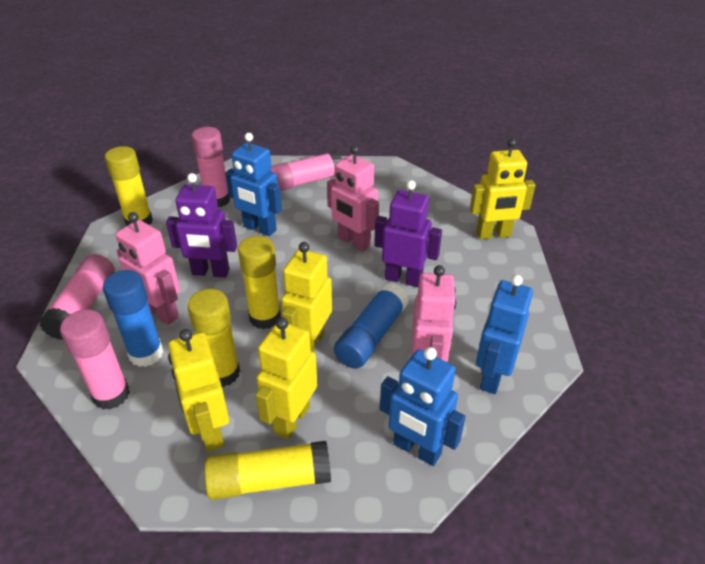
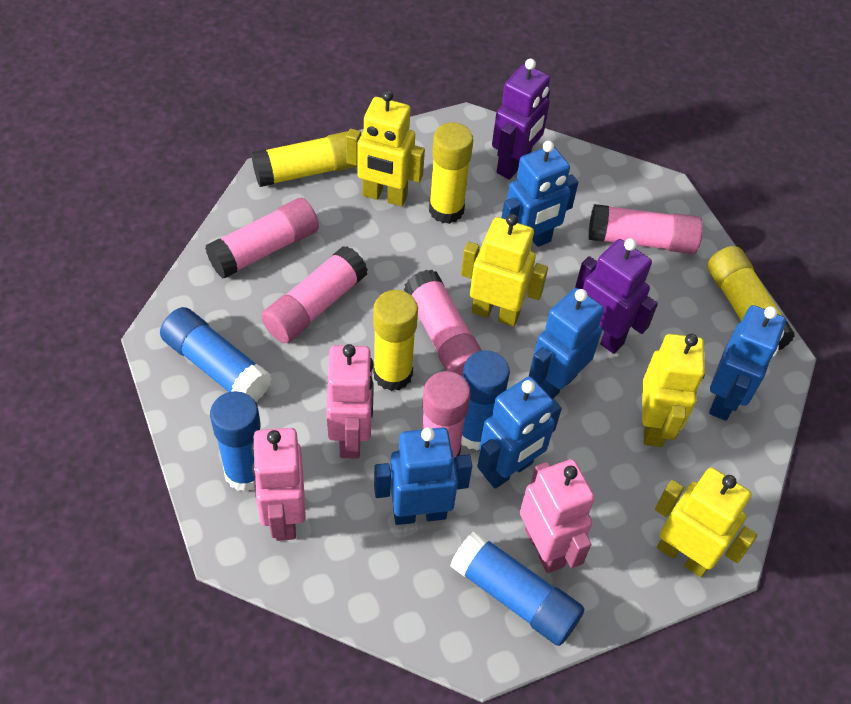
blue glue stick: [103,270,164,367] [334,282,409,369] = 2 -> [160,307,272,402] [210,391,260,492] [450,530,585,646] [461,350,510,450] = 4
blue robot: [225,133,282,236] [380,347,466,466] [476,275,533,394] = 3 -> [374,427,472,525] [477,377,562,489] [502,141,578,247] [529,288,604,399] [709,305,786,421] = 5
pink glue stick: [39,254,115,340] [60,309,130,410] [192,127,230,207] [270,151,342,191] = 4 -> [205,198,319,279] [261,246,368,343] [404,270,482,376] [422,371,470,462] [588,204,703,254] = 5

